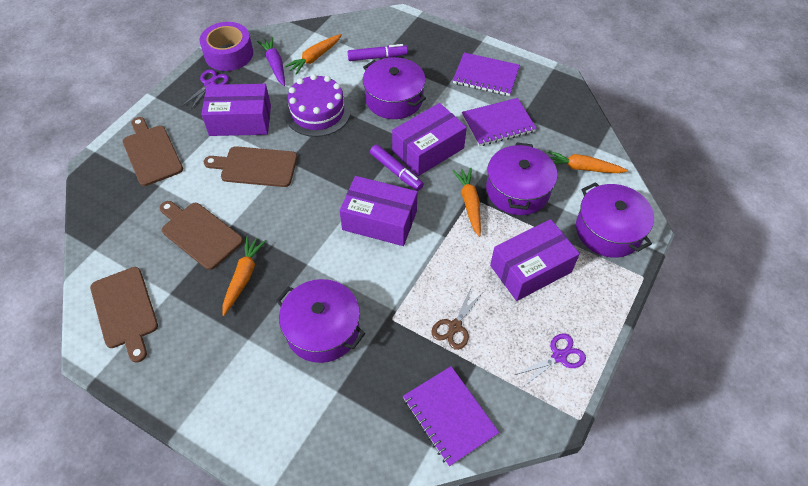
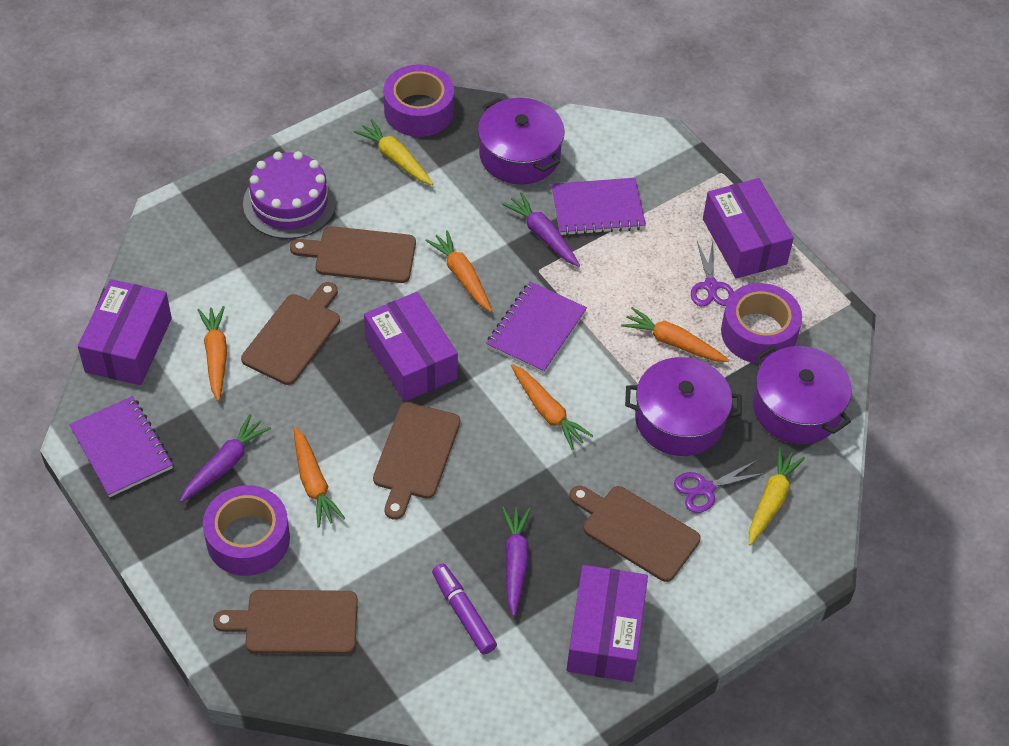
brown cutting board: [90,267,158,363] [123,117,183,186] [160,201,243,270] [204,146,297,187] = 4 -> [213,590,358,654] [241,282,340,385] [290,226,416,283] [373,402,460,520] [569,485,701,582] = 5
brown scissors: [431,286,484,350] = 1 -> none = 0
orange carrot: [223,236,266,316] [284,34,342,75] [452,168,481,237] [546,151,628,173] = 4 -> [198,306,227,401] [294,427,345,528] [425,230,492,312] [511,364,593,450] [621,307,730,362] = 5
purple carrot: [257,37,285,86] = 1 -> [180,414,271,502] [502,192,580,267] [502,507,531,616] = 3
purple marker: [348,44,408,61] [370,145,424,191] = 2 -> [432,564,497,655] = 1
purple pot: [276,279,365,363] [363,57,426,119] [486,142,557,215] [576,182,654,258] = 4 -> [478,97,565,184] [625,357,742,456] [753,346,852,444] = 3
purple tape: [199,22,253,71] = 1 -> [203,485,290,576] [383,64,454,137] [721,283,802,364] = 3
yellow carrot: none = 0 -> [354,119,433,185] [749,447,805,546] = 2

